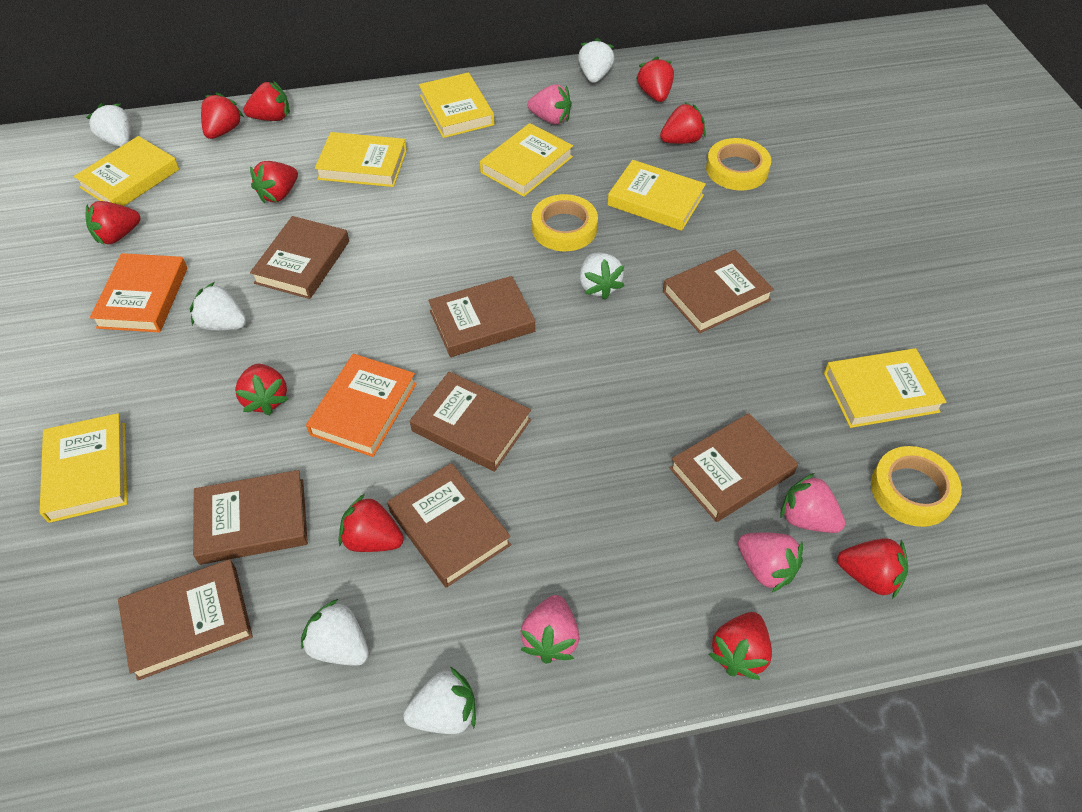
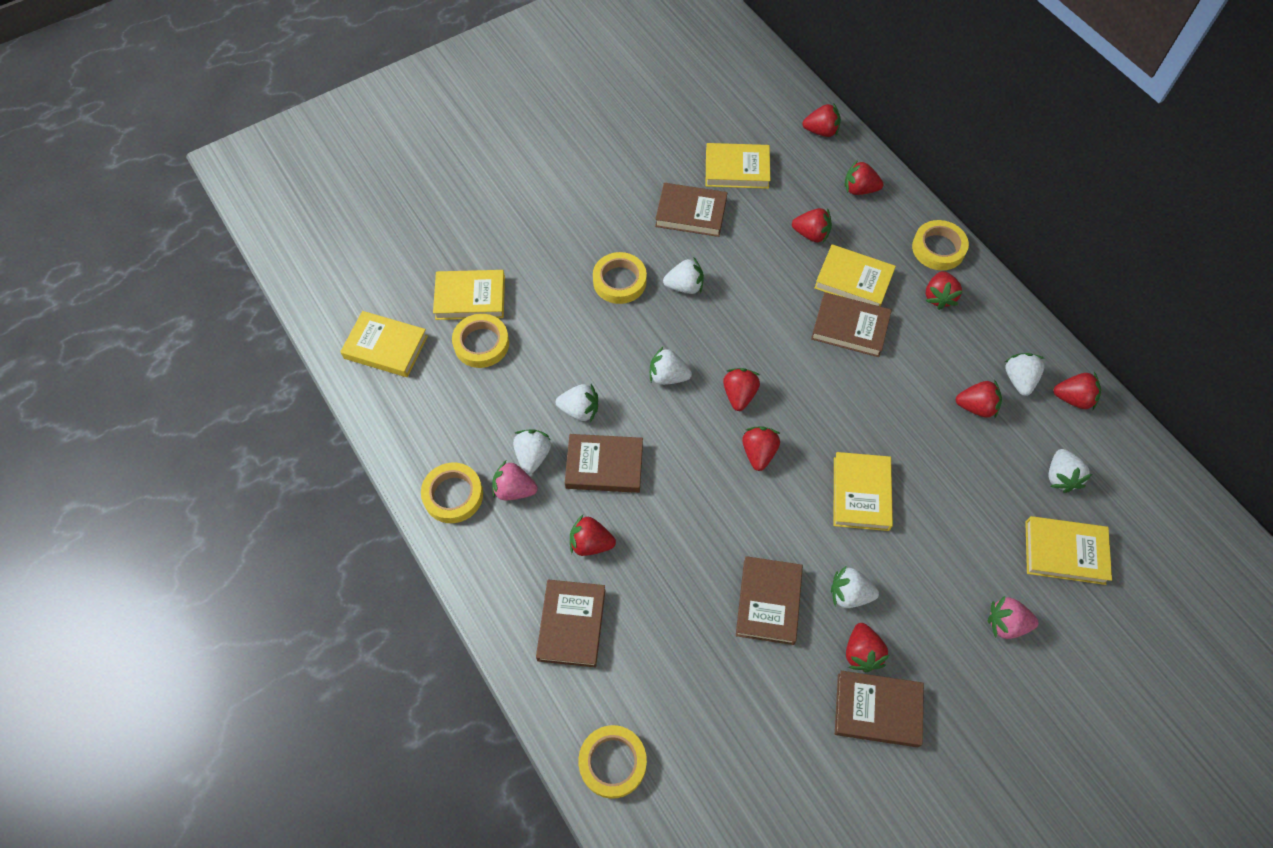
brown book: [118,559,253,681] [193,470,308,565] [250,216,349,299] [387,463,511,588] [410,371,531,472] [428,276,535,357] [663,250,774,333] [670,413,798,522] = 8 -> [536,580,605,667] [565,434,643,493] [655,183,727,237] [736,556,803,645] [811,292,892,357] [835,671,924,747] = 6
orange book: [90,253,187,333] [306,354,417,457] = 2 -> none = 0
pink strawberry: [520,595,579,664] [527,84,572,124] [738,533,803,593] [780,473,845,533] = 4 -> [492,461,538,501] [988,596,1039,639] = 2
white strawberry: [86,103,131,147] [190,282,247,331] [301,599,369,666] [404,666,476,734] [578,38,614,83] [580,253,624,300] = 6 -> [513,429,551,474] [556,384,598,422] [650,347,692,385] [663,258,704,294] [831,566,879,608] [1005,353,1044,396] [1048,449,1092,493] = 7
yellow book: [40,413,127,523] [74,136,179,206] [315,132,407,187] [419,72,495,138] [480,123,573,197] [608,160,706,231] [824,348,946,428] = 7 -> [340,311,428,377] [433,270,505,320] [706,143,770,189] [814,244,896,306] [833,452,893,531] [1025,516,1112,585] = 6
yellow tape: [532,194,598,251] [706,138,771,191] [871,446,962,527] = 3 -> [421,463,483,523] [452,314,509,368] [578,725,647,799] [593,252,647,304] [912,220,969,270] = 5

